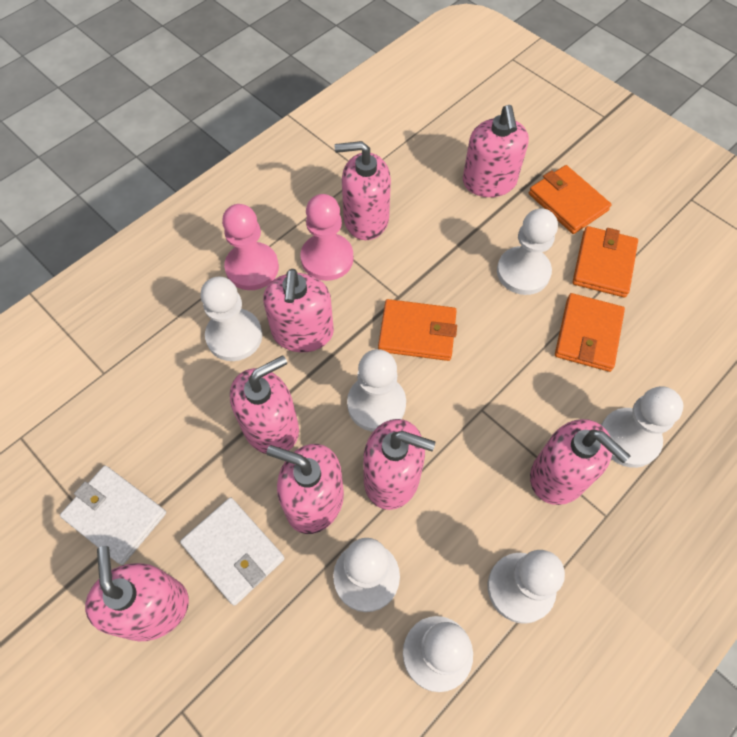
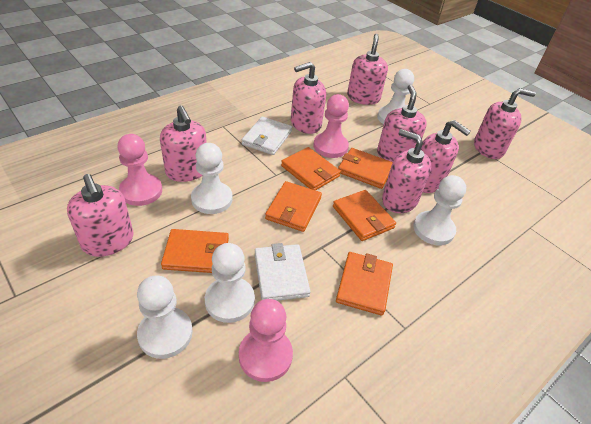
orange wallet: [378,299,457,361] [529,165,612,234] [555,293,625,372] [573,226,638,298] = 4 -> [161,229,229,273] [265,181,322,232] [281,147,341,191] [333,190,396,241] [336,252,393,316] [338,148,393,189] = 6
pink pawn: [222,204,279,290] [301,194,353,281] = 2 -> [117,134,162,206] [239,299,293,382] [314,94,349,158] = 3
white pawn: [201,277,262,361] [333,538,400,612] [347,349,406,432] [403,616,473,692] [488,550,565,624] [497,208,558,295] [601,386,683,468] = 7 -> [137,276,193,359] [191,143,233,214] [205,243,255,323] [377,69,414,124] [413,175,466,245] = 5

